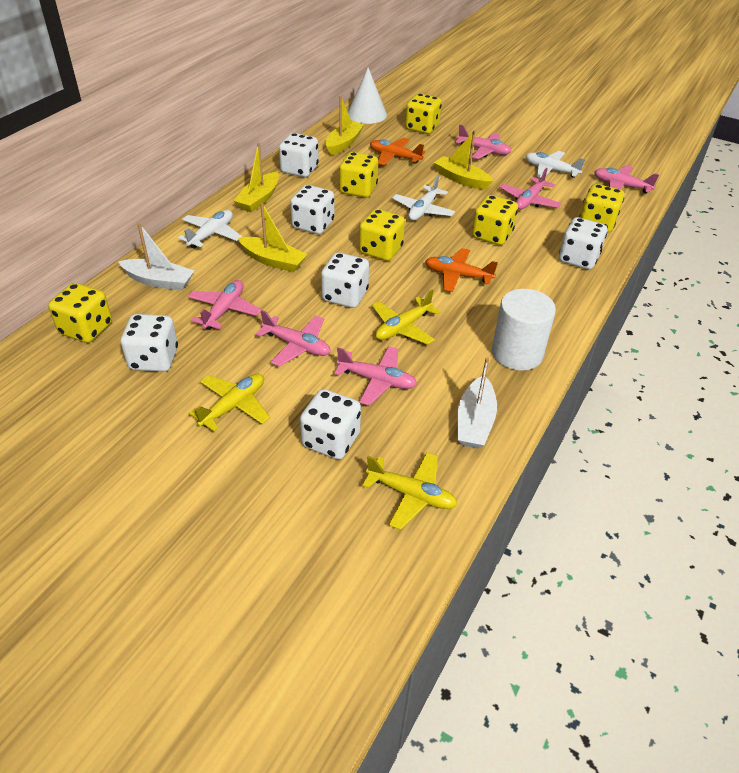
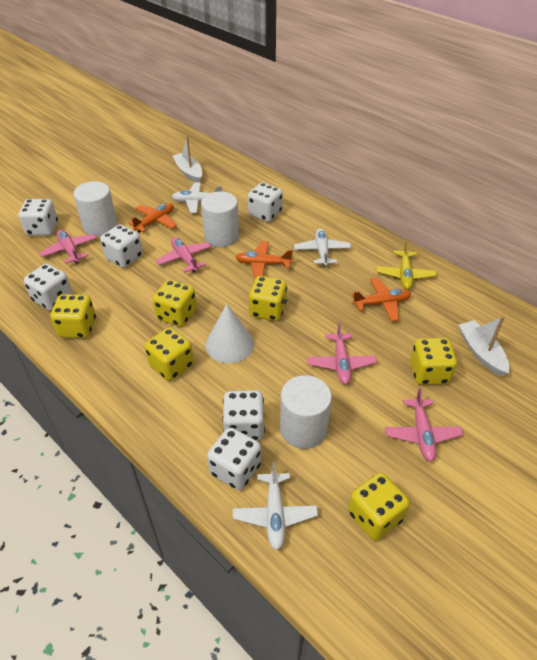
orange plane: [370,138,425,165] [425,248,498,292] = 2 -> [128,203,177,232] [236,241,293,279] [351,278,411,322] = 3
pink plane: [187,280,262,330] [256,310,331,367] [334,346,417,406] [456,125,511,159] [500,168,562,210] [594,165,659,193] = 6 -> [39,230,97,264] [156,237,211,273] [307,322,377,385] [385,388,463,462] = 4
white cylinder: [492,289,556,371] = 1 -> [73,181,118,236] [201,192,239,247] [280,375,332,449] = 3
yellow boat: [234,143,279,212] [238,203,308,272] [326,96,364,155] [434,130,493,190] = 4 -> none = 0
yellow plane: [189,374,270,431] [362,452,458,530] [372,290,441,345] = 3 -> [376,240,437,290] = 1

